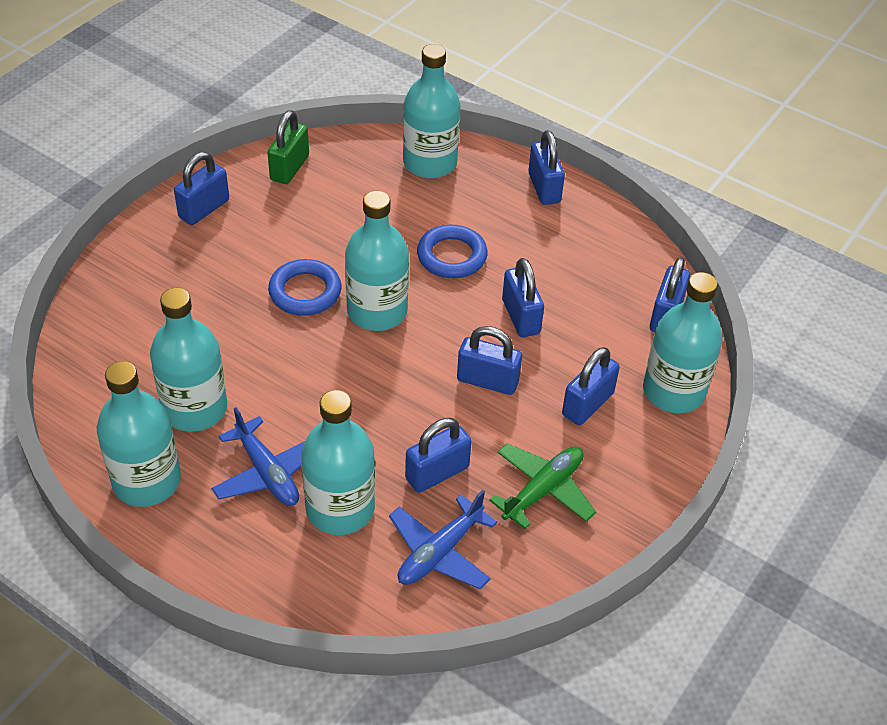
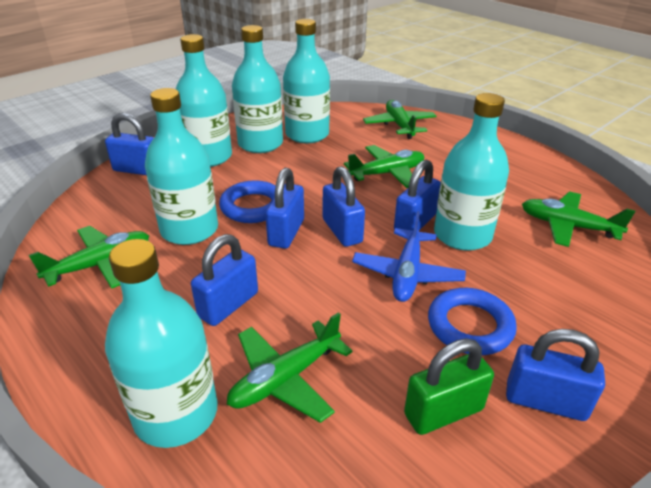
blue padlock: [174,152,229,225] [405,418,471,493] [457,326,522,395] [502,258,544,337] [528,130,565,205] [562,347,620,425] [650,257,690,332] = 7 -> [105,113,154,175] [191,234,258,326] [265,168,304,249] [323,166,365,247] [394,160,441,231] [506,329,605,421] = 6
blue plane: [211,407,305,506] [389,490,497,589] = 2 -> [352,211,466,302] = 1
green plane: [489,443,596,529] = 1 -> [29,226,149,289] [227,312,353,423] [344,145,425,188] [363,100,437,139] [522,192,635,247] = 5

